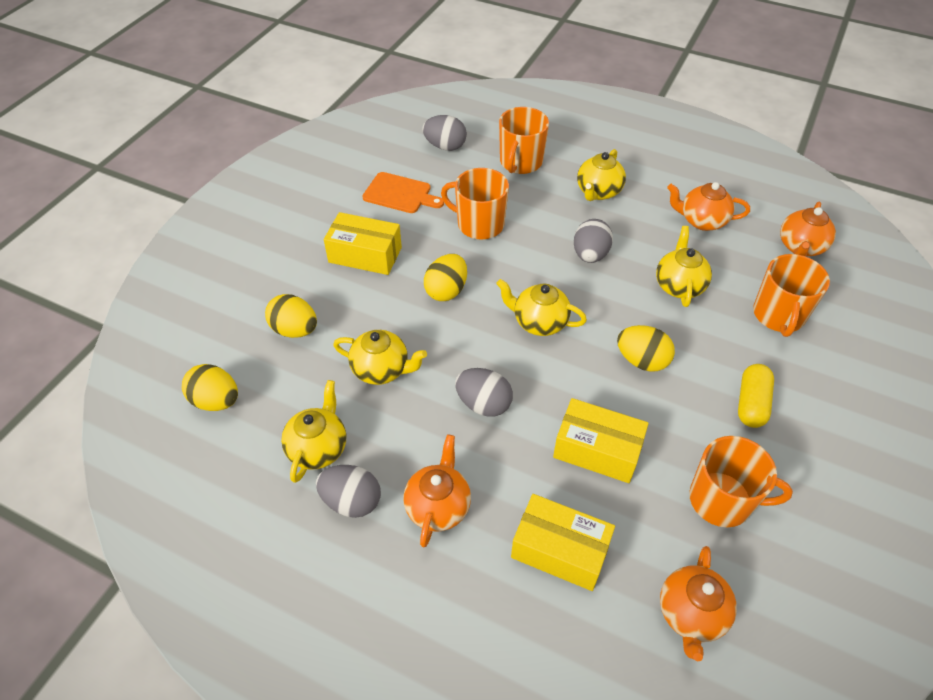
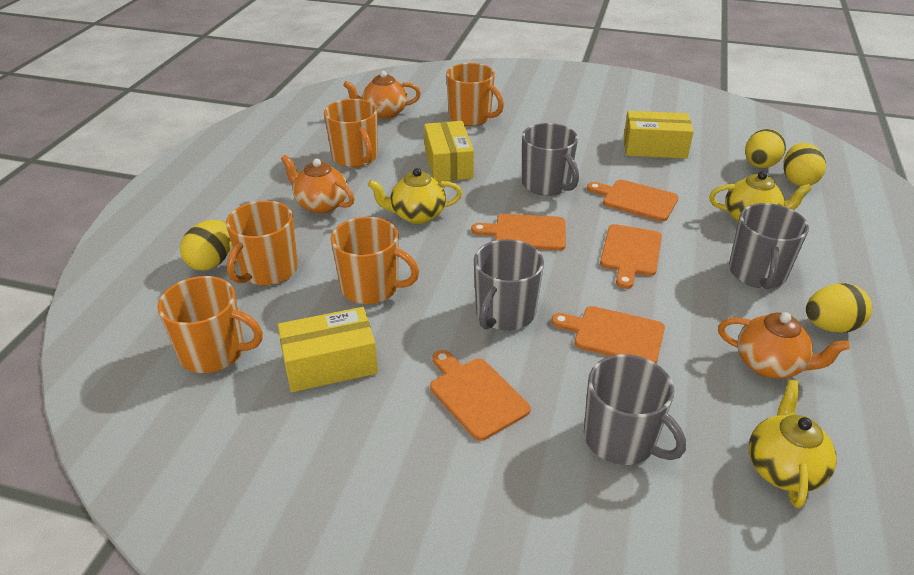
grey egg: [316,465,381,518] [422,115,467,151] [455,368,513,417] [574,219,613,263] = 4 -> none = 0
grey mug: none = 0 -> [474,239,544,331] [522,123,579,196] [584,354,686,465] [729,203,809,289] = 4
orange cutting board: [363,172,444,213] = 1 -> [430,350,531,441] [471,214,566,251] [551,306,665,363] [587,180,678,221] [600,224,662,289] = 5
orange mug: [441,168,509,240] [499,107,549,174] [689,436,793,527] [753,254,830,337] = 4 -> [157,276,263,373] [226,200,298,286] [324,99,378,168] [331,217,419,304] [446,63,504,126] = 5
orange teapot: [403,435,471,548] [660,546,737,661] [667,182,750,231] [780,202,836,256] = 4 -> [281,155,354,214] [343,71,421,119] [718,312,850,379] = 3
yellow capsule: [738,364,774,428] = 1 -> none = 0
yellow teapot: [281,380,346,483] [333,330,427,385] [496,279,587,336] [577,149,626,201] [656,226,712,307] = 5 -> [368,168,462,224] [709,171,812,222] [749,380,836,508] = 3

